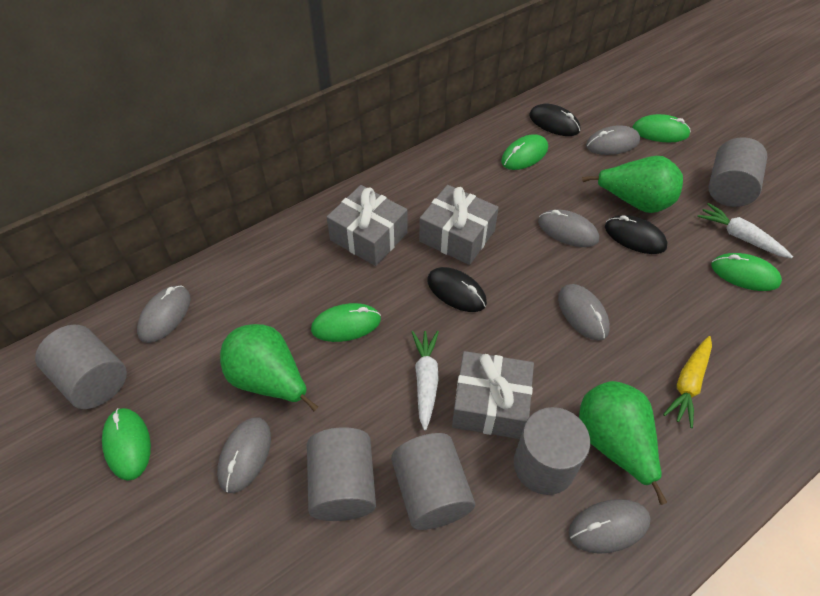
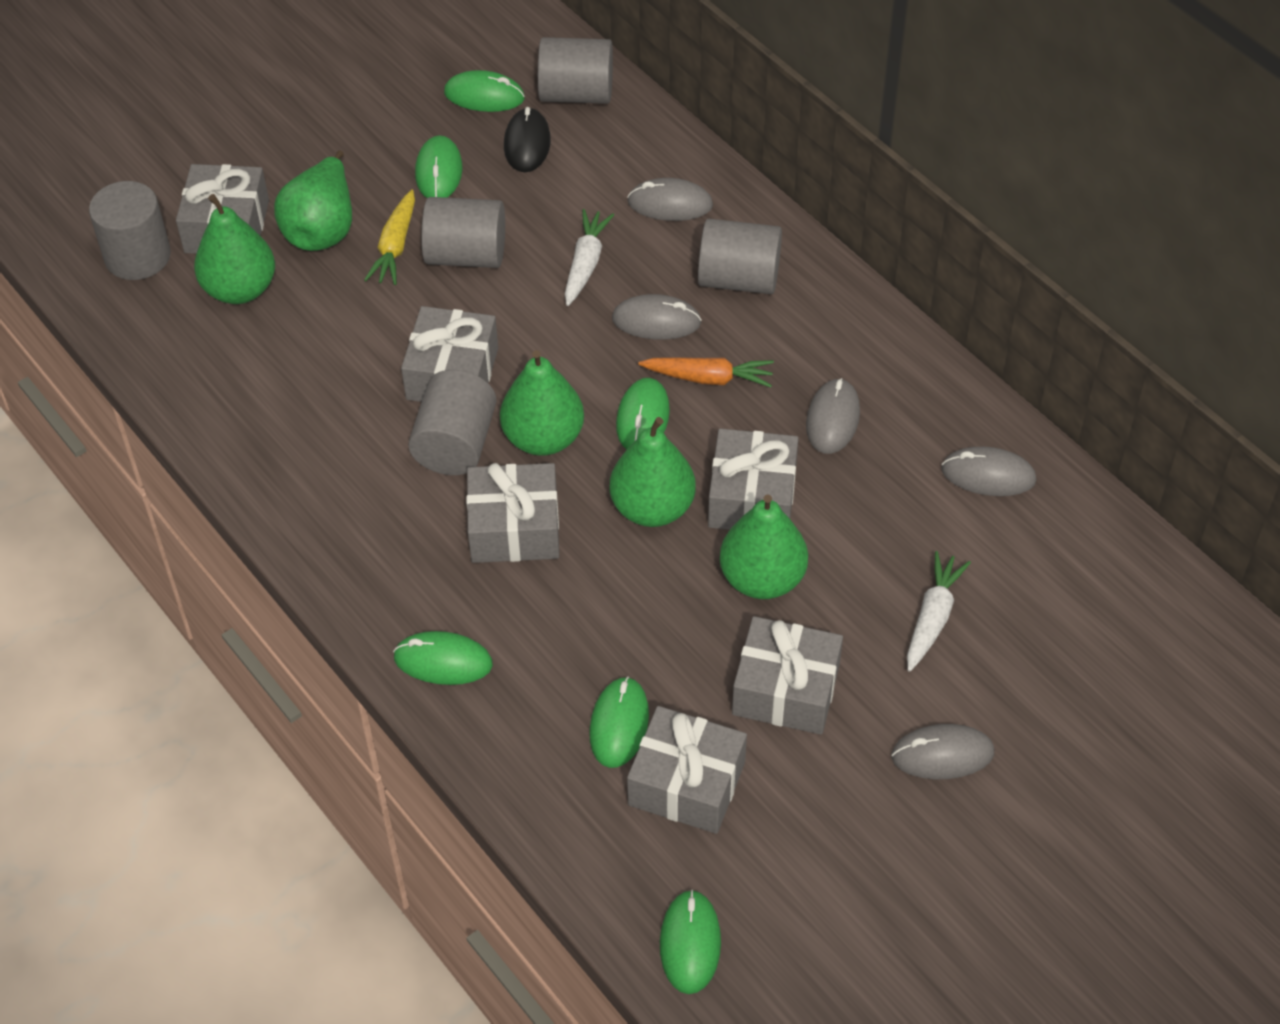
black mouse: [427,267,487,312] [529,104,580,136] [605,215,668,254] = 3 -> [504,107,551,172] = 1
green mouse: [102,408,151,481] [311,303,381,342] [501,134,548,170] [632,114,691,142] [711,253,782,291] = 5 -> [393,631,493,685] [415,135,463,198] [444,70,525,112] [589,676,649,768] [616,378,670,449] [660,890,721,994] = 6
green pear: [220,324,318,411] [579,381,667,505] [582,156,683,213] = 3 -> [194,194,275,304] [274,150,352,251] [500,350,584,456] [610,417,696,527] [719,495,808,599] = 5
grey gift: [327,185,408,266] [419,185,499,265] [452,351,534,439] = 3 -> [176,164,269,254] [401,306,498,402] [466,463,559,563] [627,706,747,834] [708,428,798,530] [732,616,843,735] = 6
grey mouse: [137,286,190,343] [217,417,271,493] [538,210,599,247] [558,284,610,341] [569,499,650,554] [586,125,640,155] = 6 -> [612,294,702,340] [627,178,713,221] [806,378,860,454] [891,724,994,779] [941,447,1036,496] = 5
orange carrot: none = 0 -> [638,357,774,388] = 1

